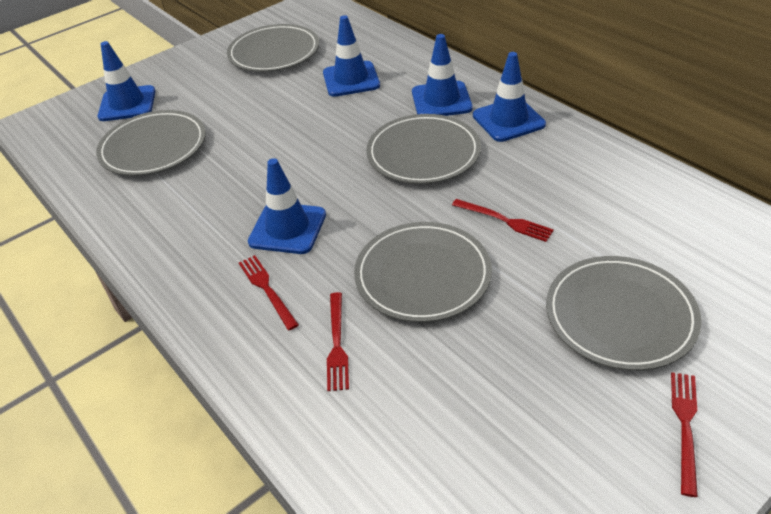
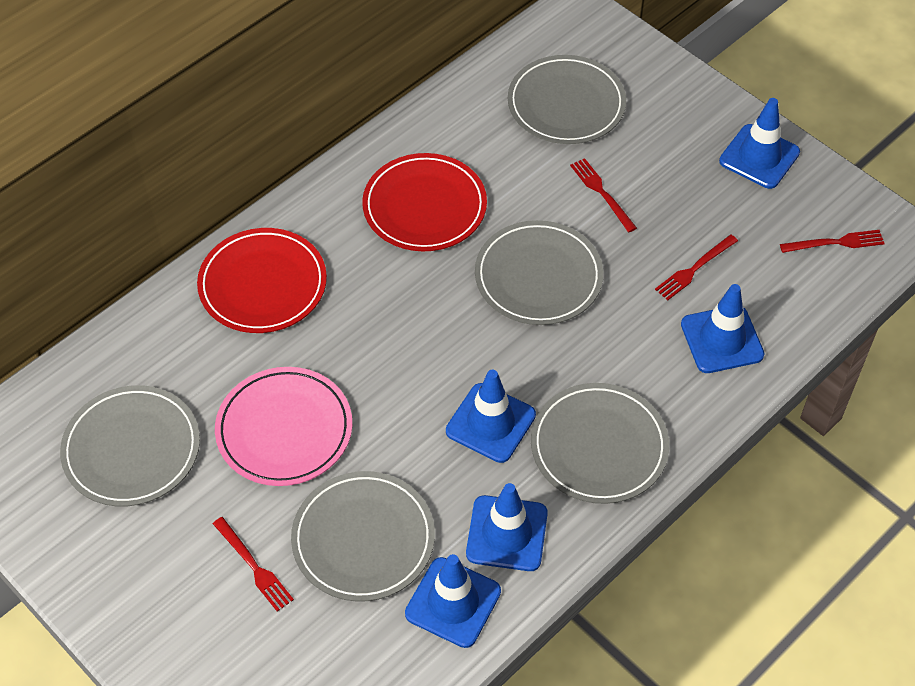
pink plate: none = 0 -> [215,367,352,486] = 1
red plate: none = 0 -> [197,228,327,333] [362,153,487,251] = 2

